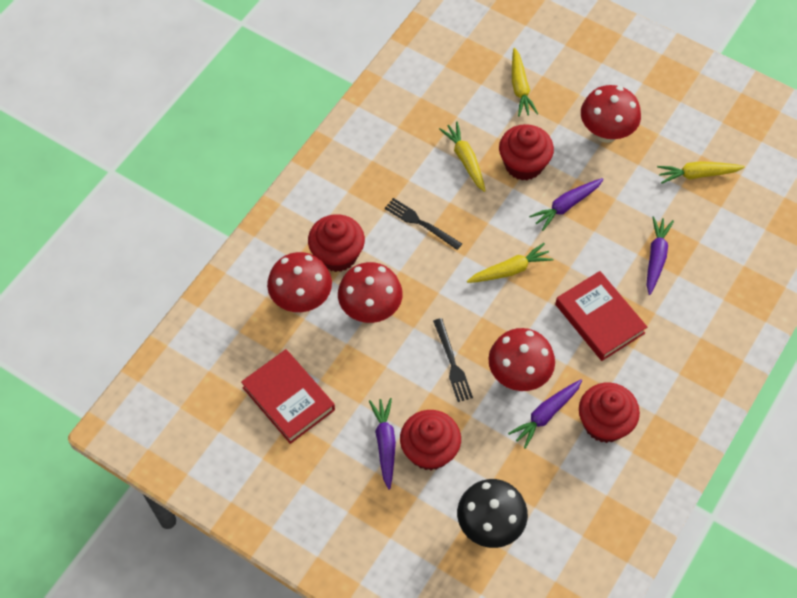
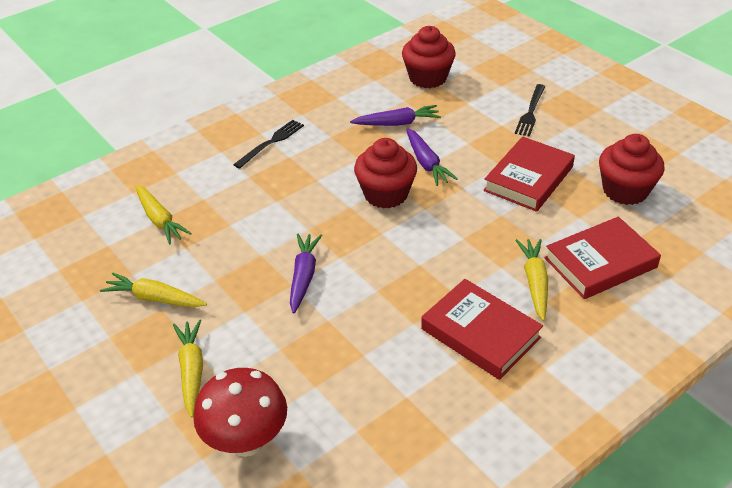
black mushroom: [457,479,528,548] = 1 -> none = 0
purple carrot: [369,398,396,489] [508,379,582,449] [529,178,604,231] [646,216,674,295] = 4 -> [290,234,322,314] [350,105,441,126] [406,128,458,186] = 3
red book: [241,349,335,444] [555,271,647,361] = 2 -> [421,279,543,380] [484,136,575,212] [545,217,661,299] = 3
red cupcake: [308,214,365,272] [400,410,461,470] [499,124,554,180] [579,383,640,443] = 4 -> [354,138,417,209] [402,26,456,88] [599,134,664,205] = 3
red mushroom: [267,252,332,312] [338,262,403,323] [488,328,555,391] [581,85,641,143] = 4 -> [193,368,287,457] = 1

